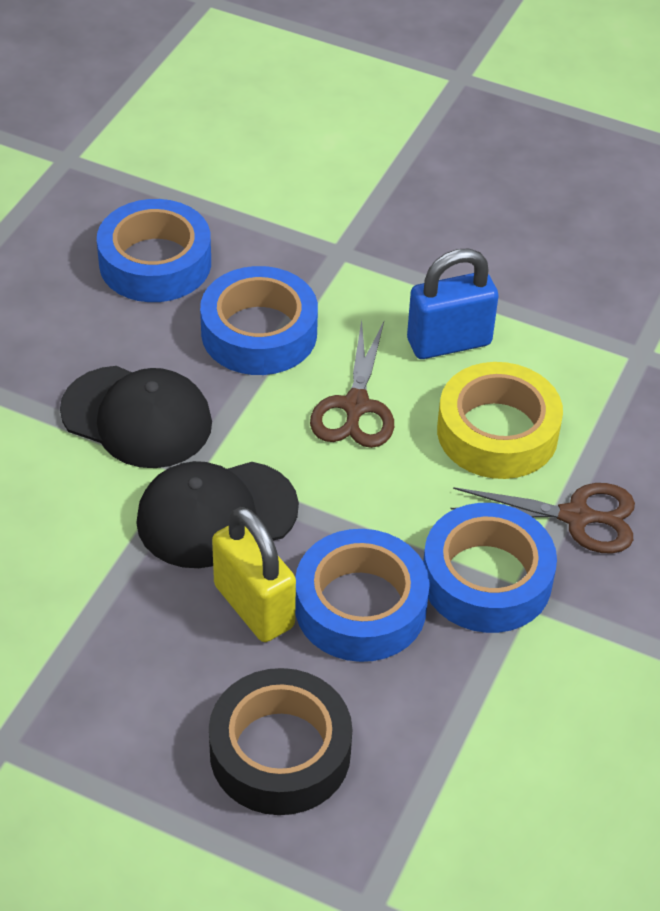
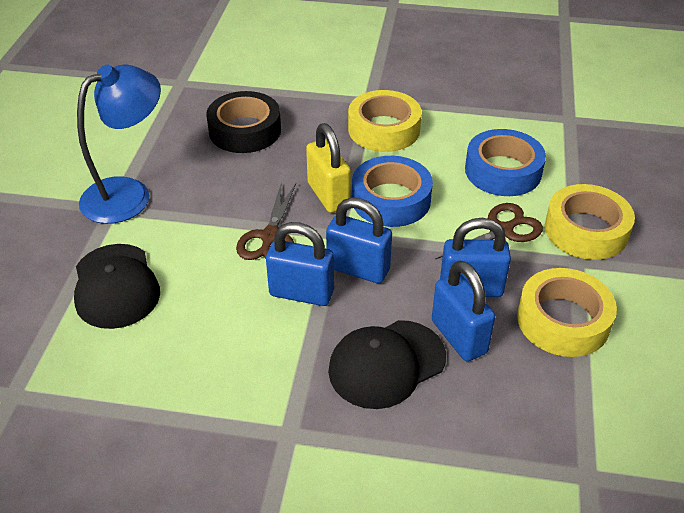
blue lamp: none = 0 -> [77,65,161,224] = 1
blue padlock: [407,249,499,359] = 1 -> [266,222,334,306] [326,198,392,284] [432,260,495,361] [440,218,511,297] = 4
blue tape: [97,199,211,302] [200,266,318,375] [295,529,430,662] [423,503,557,633] = 4 -> [352,156,433,227] [465,129,546,196] = 2
yellow tape: [437,362,563,479] = 1 -> [348,90,422,152] [517,268,617,357] [545,184,635,260] = 3

